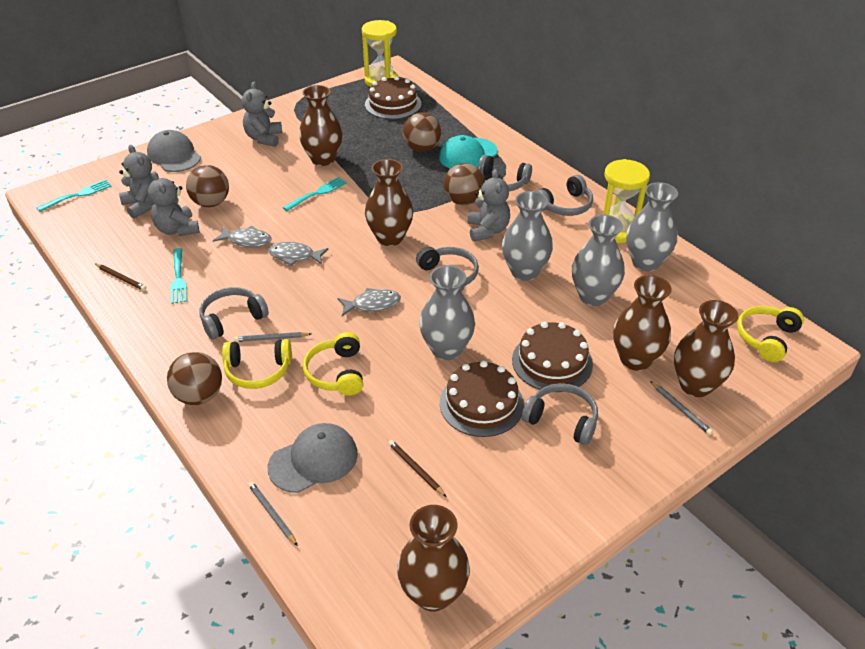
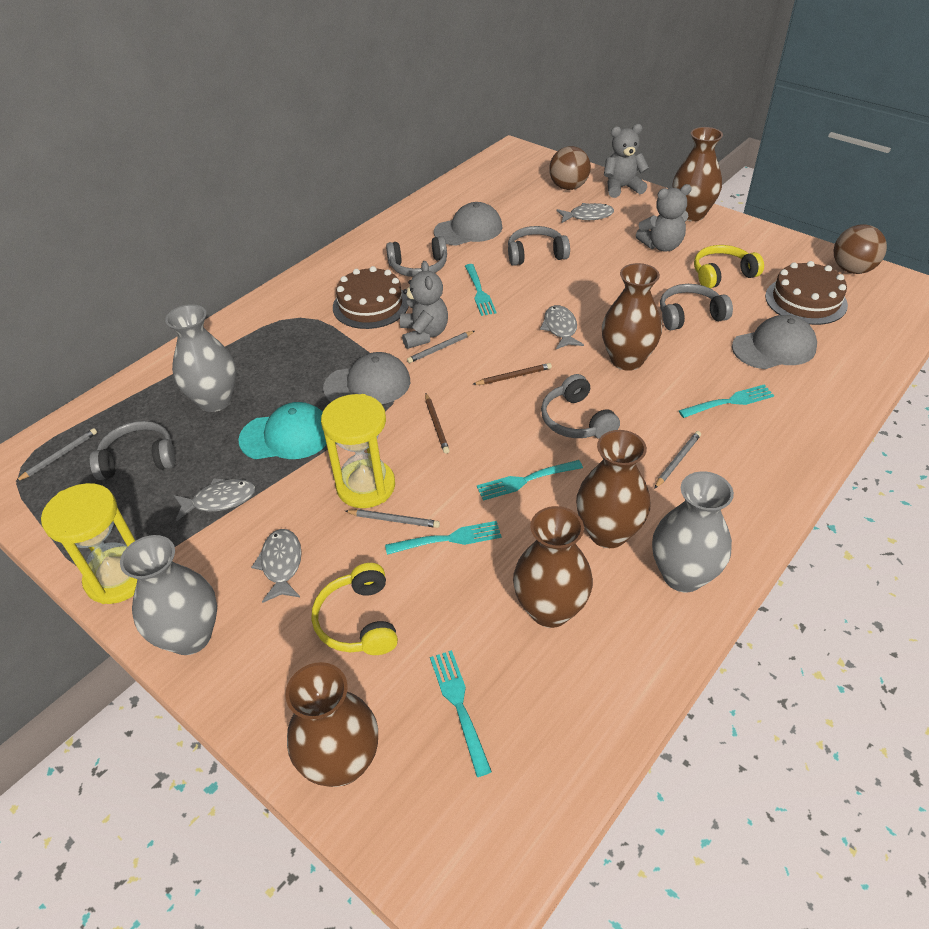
brown ball: [167,352,222,405] [186,165,229,207] [403,112,441,152] [444,163,485,205] = 4 -> [549,146,591,190] [834,224,887,274] = 2
brown cake: [365,76,421,119] [440,361,524,437] [512,322,593,392] = 3 -> [333,266,409,329] [765,261,848,325] = 2
grey cap: [147,130,201,172] [268,423,358,493] = 2 -> [323,352,410,404] [434,202,502,246] [732,315,817,369] = 3
grey fish: [213,226,272,247] [269,242,328,266] [338,288,401,316] = 3 -> [174,478,256,521] [251,529,302,603] [540,305,584,349] [556,203,614,223] = 4
grey pencil: [234,332,311,342] [248,481,298,546] [650,381,713,435] = 3 -> [15,428,97,482] [345,509,440,528] [407,331,475,363] [654,431,701,489] = 4
grey teddy bear: [119,145,154,219] [148,171,200,236] [242,82,282,147] [468,169,510,242] = 4 -> [400,261,448,349] [604,124,649,198] [636,184,692,252] = 3
grey vase: [419,265,475,360] [502,191,553,281] [572,215,625,306] [626,182,678,271] = 4 -> [120,535,217,655] [165,304,237,412] [652,471,734,592] = 3
turquoise fork: [37,179,111,212] [171,248,187,304] [283,177,347,211] = 3 -> [385,521,501,555] [430,650,492,777] [465,264,496,316] [477,460,583,501] [679,385,774,418] = 5
yellow headphones: [222,339,292,389] [303,332,363,396] [737,306,804,362] = 3 -> [311,563,398,655] [694,245,764,288] = 2

